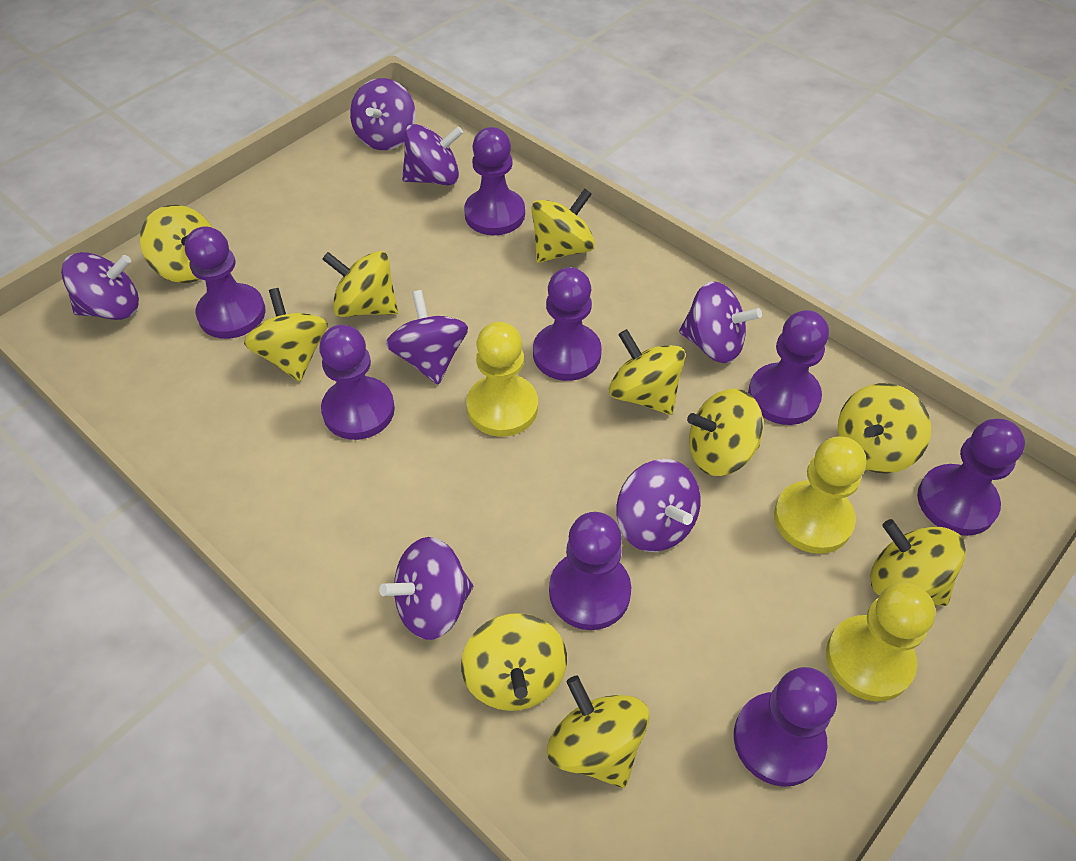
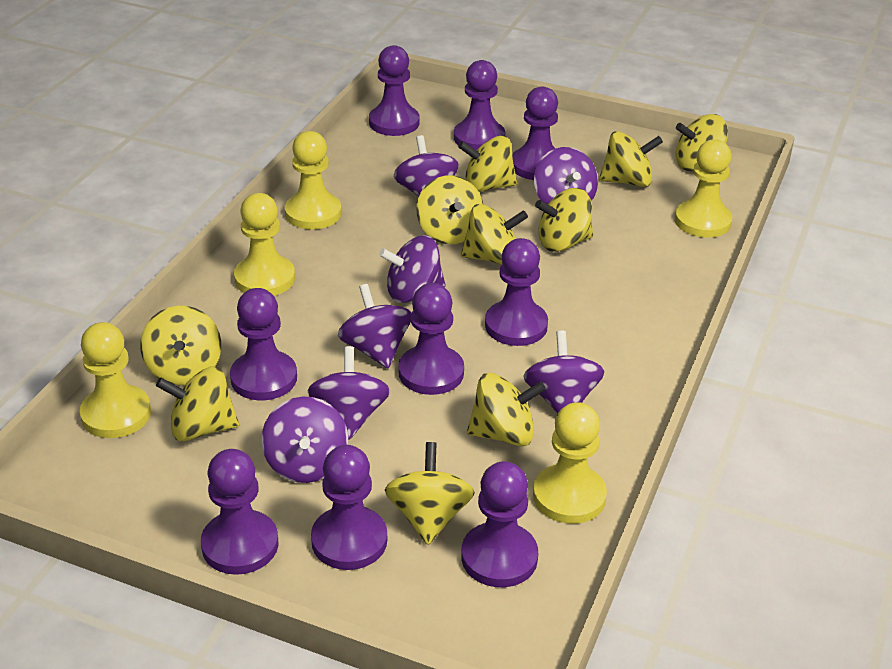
purple pawn: [185,226,266,339] [319,325,395,440] [464,127,525,235] [533,267,602,381] [549,512,631,630] [734,667,837,787] [748,310,829,425] [917,419,1025,536] = 8 -> [201,449,278,575] [230,288,297,400] [311,445,387,570] [369,45,420,136] [398,283,464,395] [454,60,505,151] [461,461,538,587] [485,238,548,346] [512,87,558,180] = 9
yellow pawn: [466,322,538,437] [774,436,866,554] [826,582,936,702] = 3 -> [80,322,151,438] [234,193,295,296] [285,131,342,230] [533,402,607,524] [675,139,733,238] = 5

